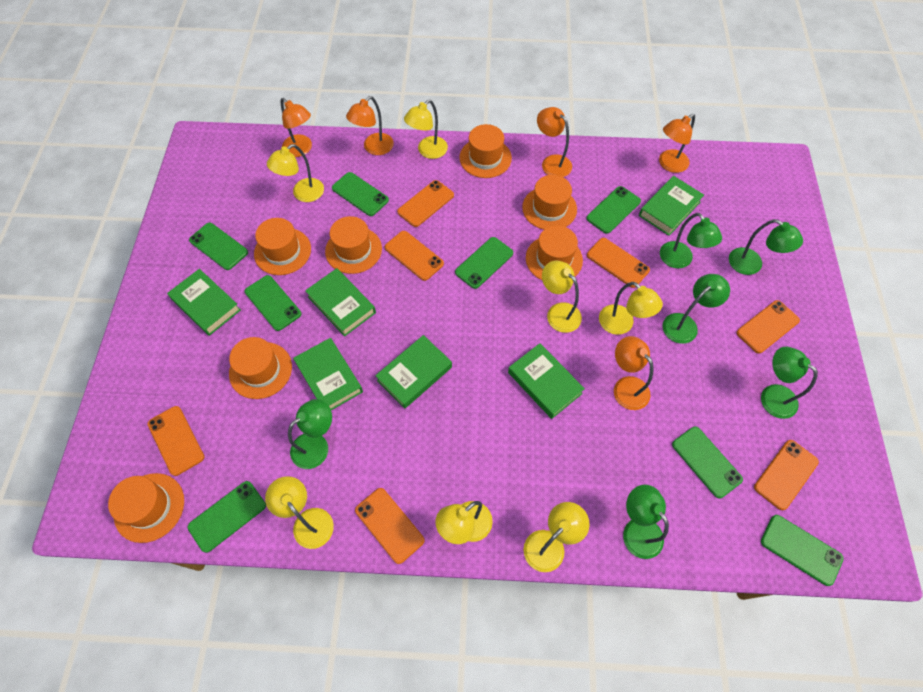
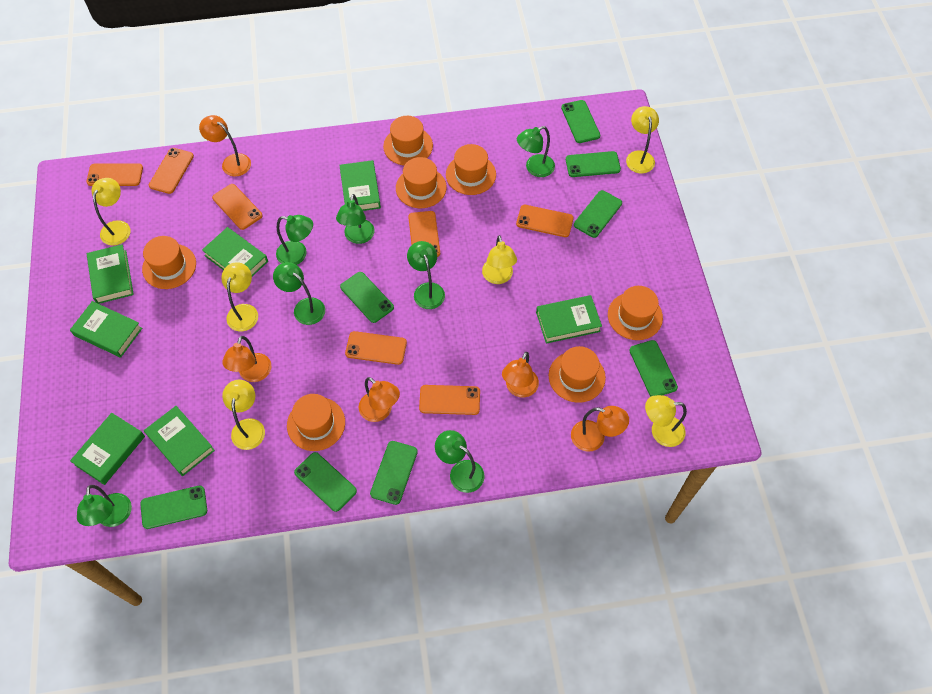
green book: [167,269,241,336] [293,338,363,410] [305,268,376,337] [375,335,452,409] [508,343,585,419] [639,176,704,236] = 6 -> [70,301,142,358] [70,413,145,485] [87,244,134,304] [144,406,215,476] [202,227,268,276] [339,160,381,211] [536,295,602,344] = 7
green lamp: [288,399,332,469] [623,485,669,559] [660,213,722,268] [663,274,730,344] [729,219,803,275] [761,346,818,419] = 6 -> [77,485,132,527] [273,262,325,325] [276,215,313,265] [336,194,375,244] [407,241,445,309] [435,430,485,493] [517,126,555,177] = 7
yellow lamp: [265,476,334,549] [267,144,324,202] [404,100,448,159] [435,501,493,544] [524,502,589,572] [542,261,582,333] [599,282,663,335] = 7 -> [91,178,130,246] [221,262,258,331] [222,380,265,450] [482,235,517,284] [626,106,659,174] [645,395,687,447] = 6

